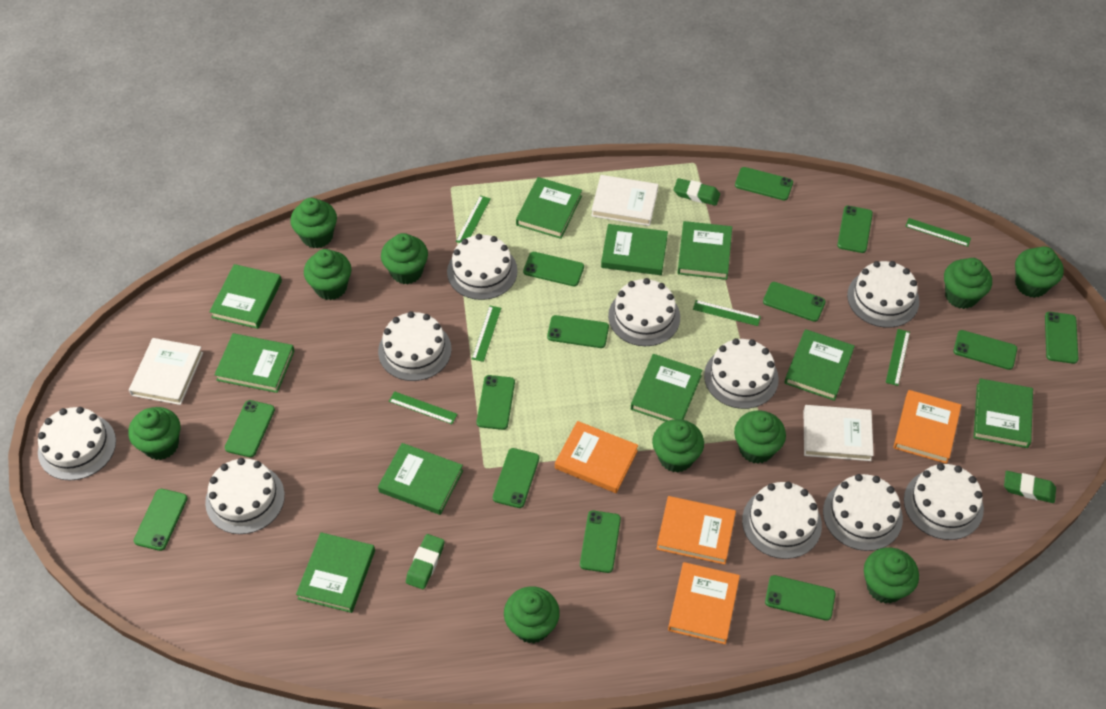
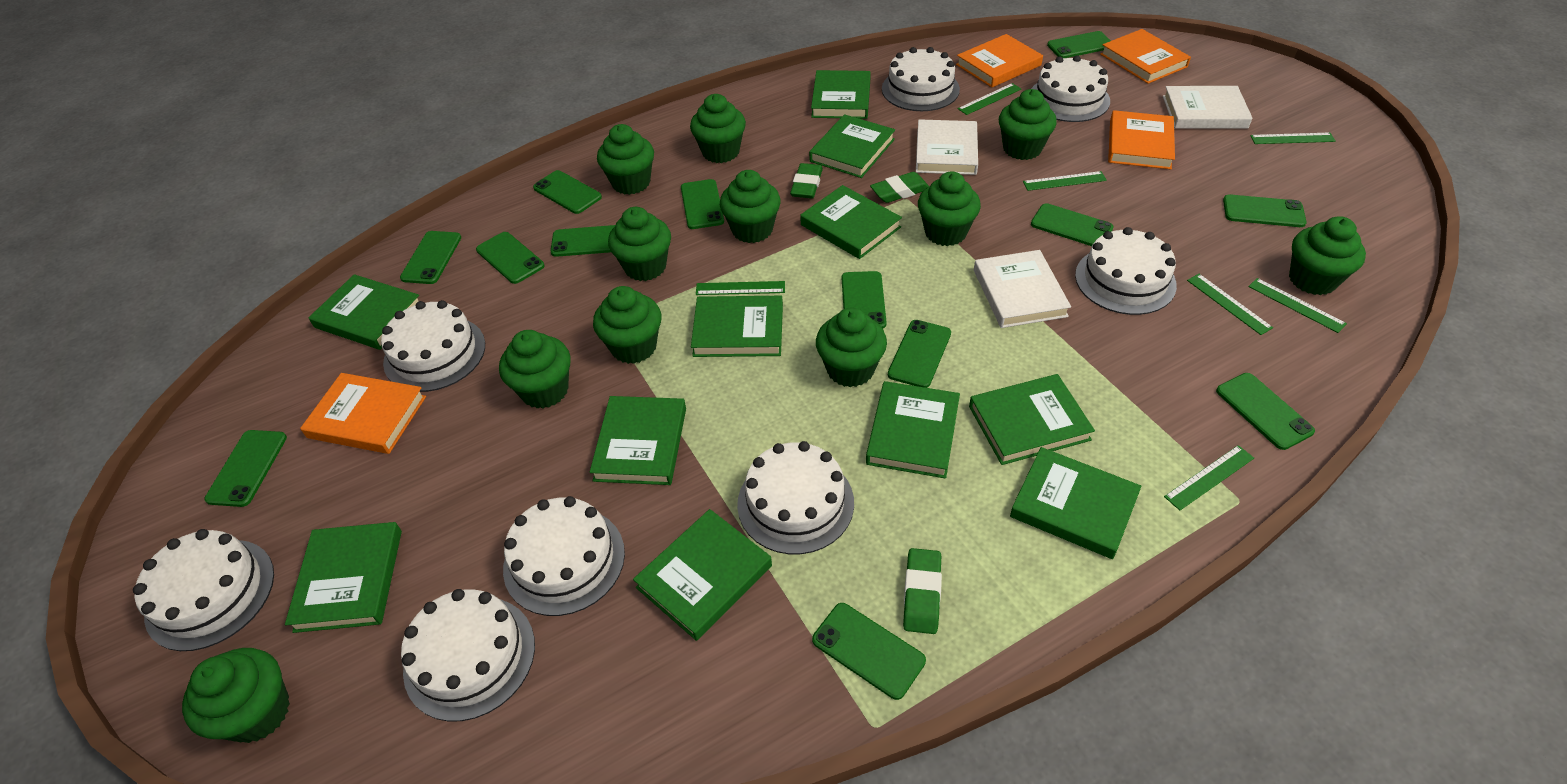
green book: [210,264,282,329] [214,333,295,393] [296,532,375,613] [378,443,463,515] [516,177,582,239] [601,224,668,275] [631,354,702,422] [677,221,732,280] [784,329,855,401] [974,378,1033,448] = 10 -> [285,522,402,633] [309,274,419,350] [590,396,686,485] [633,509,772,641] [691,296,783,357] [800,185,902,259] [809,114,895,178] [811,70,871,119] [866,381,960,478] [969,374,1095,465] [1010,447,1141,559] = 11
green cupcake: [128,407,180,460] [290,198,337,248] [304,249,351,300] [381,233,428,284] [504,586,560,643] [652,419,704,473] [734,410,786,464] [864,547,919,604] [944,258,992,309] [1015,246,1064,298] = 10 -> [182,648,290,743] [499,330,571,408] [593,286,661,364] [597,124,654,195] [608,207,671,281] [690,94,746,163] [720,170,781,243] [816,308,887,387] [918,171,981,246] [999,89,1057,160] [1289,216,1366,295] = 11
green ruler: [389,391,457,424] [456,195,491,243] [472,306,501,362] [693,300,761,326] [886,329,910,386] [905,218,971,247] = 6 -> [696,281,785,295] [958,83,1021,115] [1023,171,1107,191] [1164,445,1254,511] [1187,274,1273,335] [1248,278,1347,333] [1250,133,1336,144] = 7
white cake: [38,407,116,481] [205,458,285,534] [378,311,452,381] [447,234,518,300] [608,278,680,346] [704,338,779,409] [742,482,822,559] [823,474,903,551] [847,261,919,328] [904,463,984,540] = 10 -> [133,529,274,651] [381,300,485,392] [401,589,535,722] [503,496,625,616] [737,441,854,554] [882,47,960,111] [1031,55,1110,122] [1075,227,1177,315] = 8

